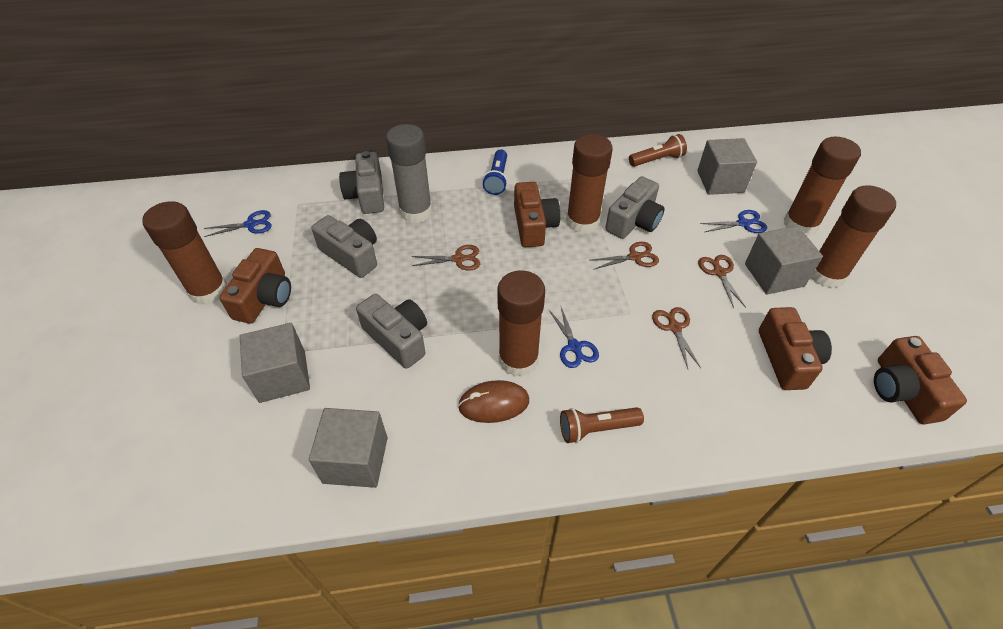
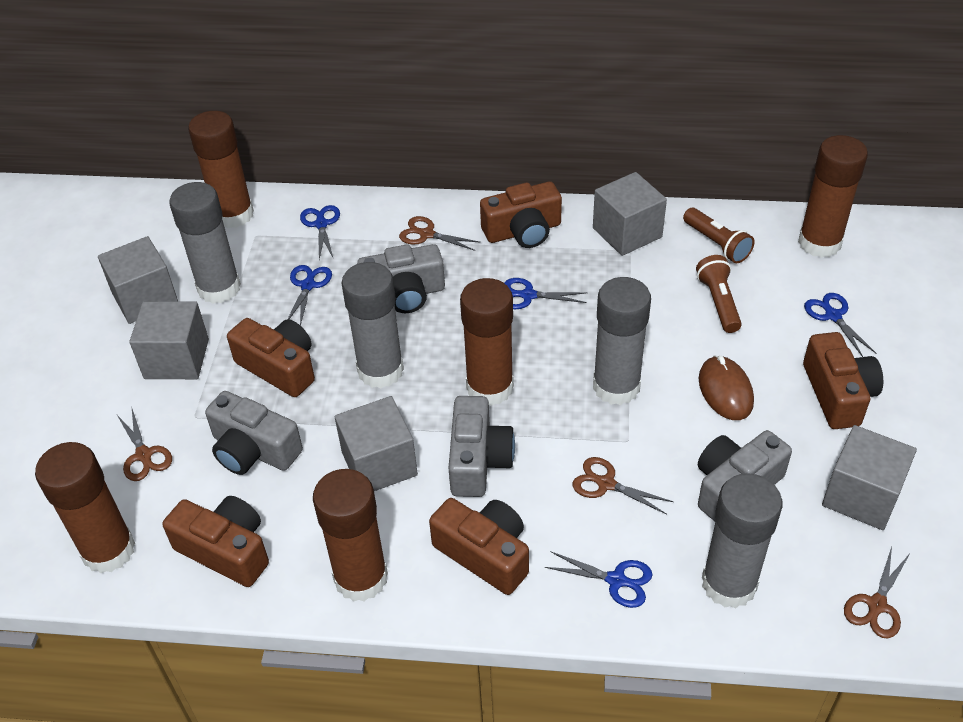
blue flashlight: [483,149,508,195] = 1 -> none = 0
blue scissors: [204,210,272,237] [549,307,599,368] [700,210,767,233] = 3 -> [288,265,332,326] [300,205,340,259] [504,278,588,309] [545,551,653,608] [804,293,876,357] = 5
brown camera: [219,248,291,324] [514,182,560,247] [759,307,832,390] [874,336,967,424] = 4 -> [163,496,269,587] [227,318,315,397] [429,498,529,595] [480,182,562,248] [803,332,883,429] = 5
grey cube: [240,323,310,403] [309,408,388,488] [697,138,757,195] [745,226,823,294] = 4 -> [98,236,178,324] [129,301,209,379] [335,396,418,491] [593,172,667,256] [822,425,917,530] = 5
grey glue stick: [386,124,432,223] = 1 -> [169,182,241,304] [341,262,404,388] [593,277,651,405] [702,473,782,609] = 4

